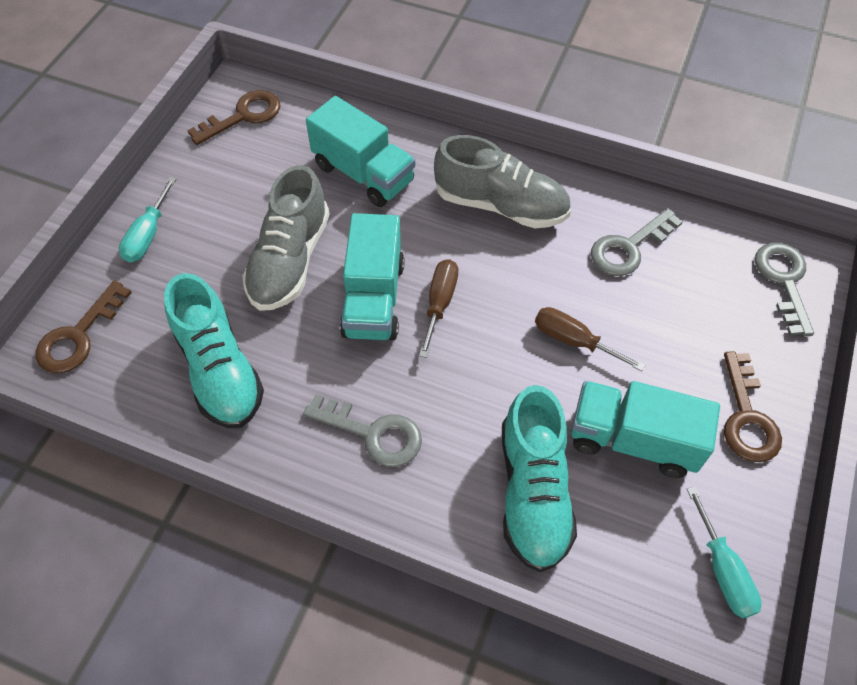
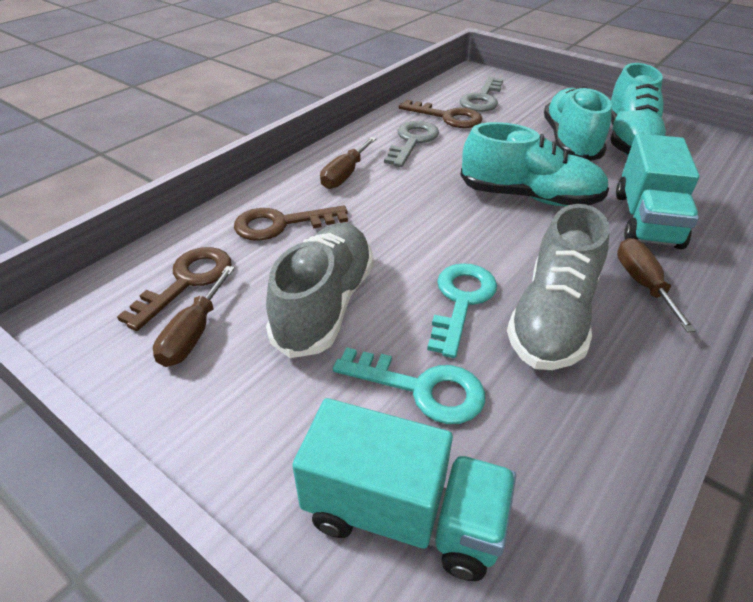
brown screwdriver: [419,259,458,358] [535,307,645,371] = 2 -> [153,266,235,367] [320,137,376,189] [617,238,697,332] = 3
grey key: [303,394,422,467] [591,209,682,276] [755,242,814,337] = 3 -> [384,121,439,167] [460,77,503,112] = 2
turquoise key: none = 0 -> [333,347,485,424] [427,263,497,358] = 2
turquoise screwdriver: [119,177,176,262] [687,486,762,618] = 2 -> none = 0
turquoise shoe: [164,273,264,428] [502,385,577,572] = 2 -> [461,122,609,206] [544,86,612,161] [610,63,666,155] = 3
turquoise truck: [306,96,415,207] [340,213,404,340] [571,381,720,478] = 3 -> [292,398,516,581] [616,133,700,249] = 2

